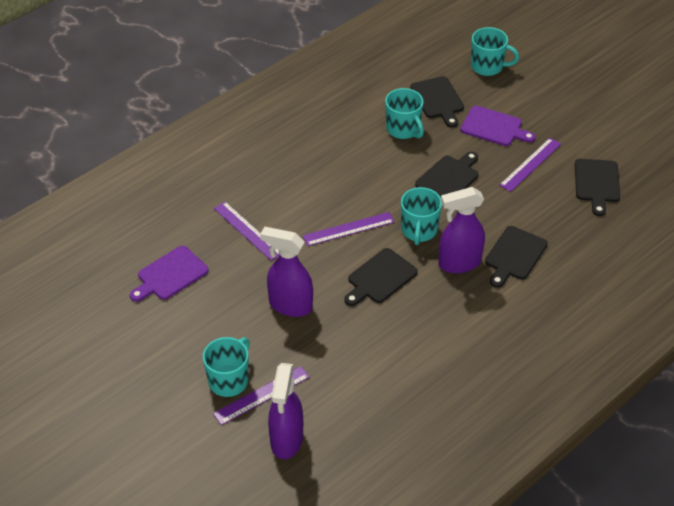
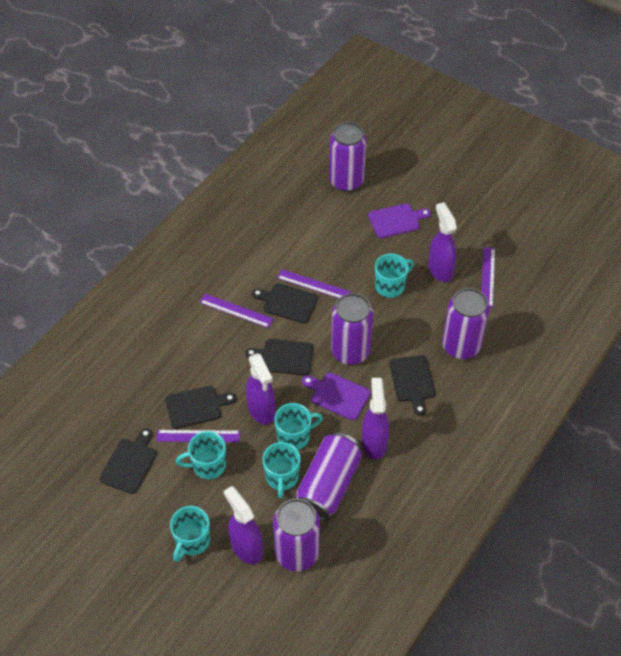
purple can: none = 0 -> [273,499,320,572] [296,432,362,521] [329,122,366,192] [331,293,373,365] [442,288,489,359] = 5
purple spray bottle: [260,227,313,317] [268,363,303,459] [438,187,485,273] = 3 -> [223,486,263,564] [246,353,275,425] [362,378,389,460] [428,202,457,282] = 4
turquoise mug: [203,337,250,397] [385,88,424,139] [401,187,442,245] [471,27,519,76] = 4 -> [170,506,210,562] [176,431,226,479] [262,442,301,498] [274,403,323,450] [375,253,414,298] = 5

